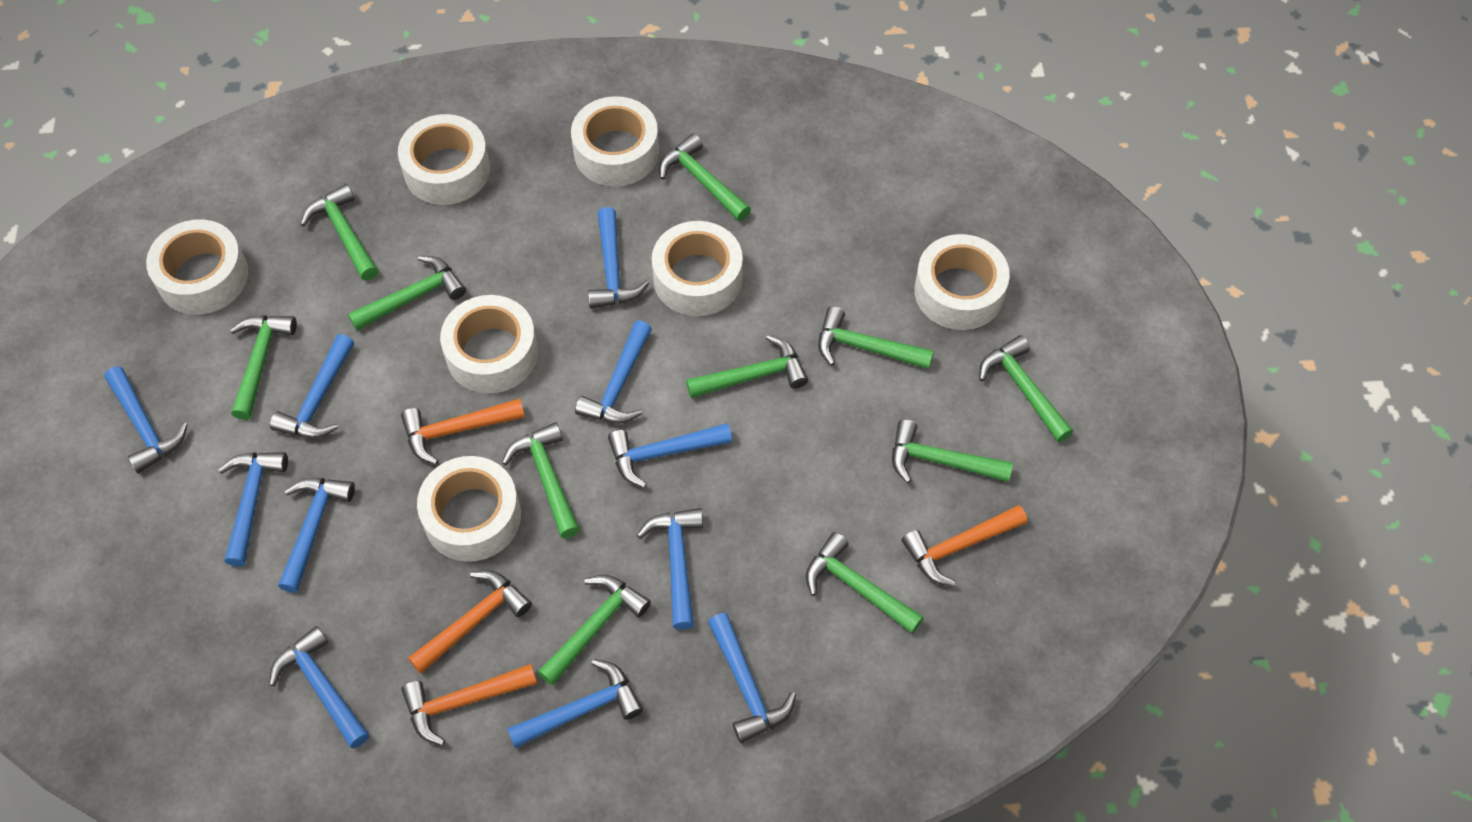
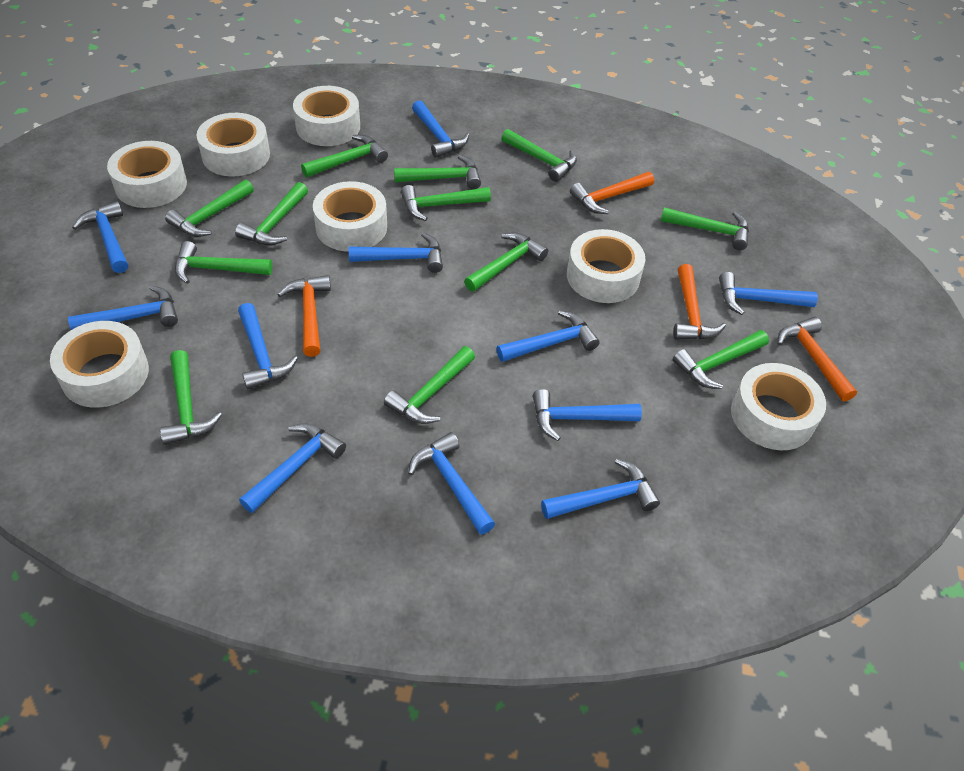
green hammer: [230,315,297,420] [300,184,378,280] [348,256,466,331] [502,422,580,538] [538,575,651,686] [659,133,751,221] [686,335,808,398] [806,532,924,633] [818,306,934,369] [892,419,1013,483] [979,335,1073,442] = 11 -> [160,350,222,445] [165,180,254,237] [175,241,272,284] [235,182,308,245] [301,135,388,177] [384,346,475,424] [394,155,481,189] [401,185,491,221] [464,232,548,292] [501,129,577,182] [661,207,749,250] [673,330,769,389] = 12

